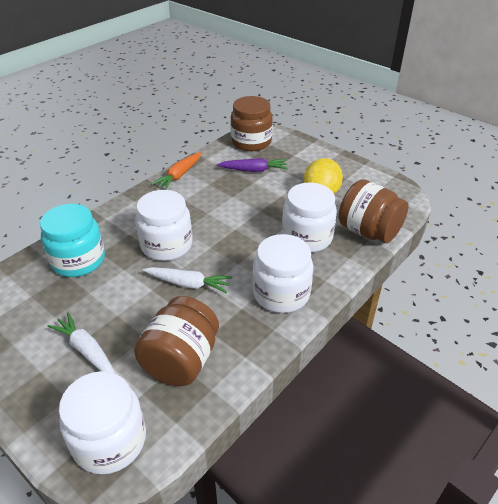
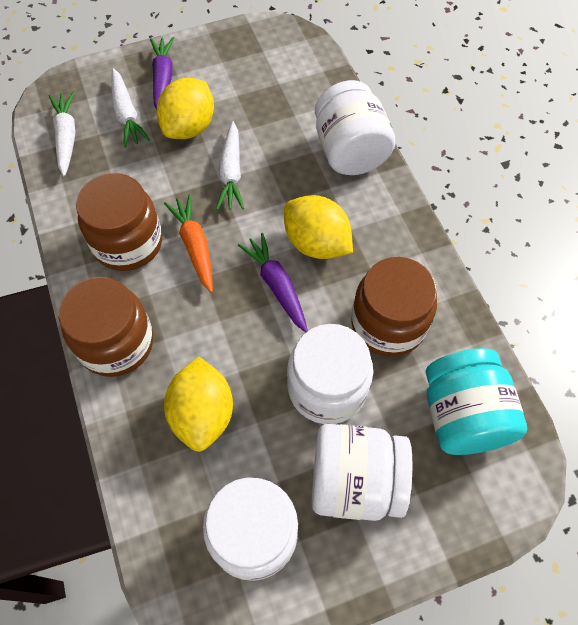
purple carrot: [217,158,288,172] = 1 -> [150,37,174,110] [238,233,308,332] = 2
white carrot: [47,312,116,374] [143,267,232,293] = 2 -> [49,92,75,176] [111,68,150,148] [216,121,244,210] = 3
yellow lemon: [304,158,343,194] = 1 -> [157,78,214,139] [164,356,233,452] [284,195,353,259] = 3

